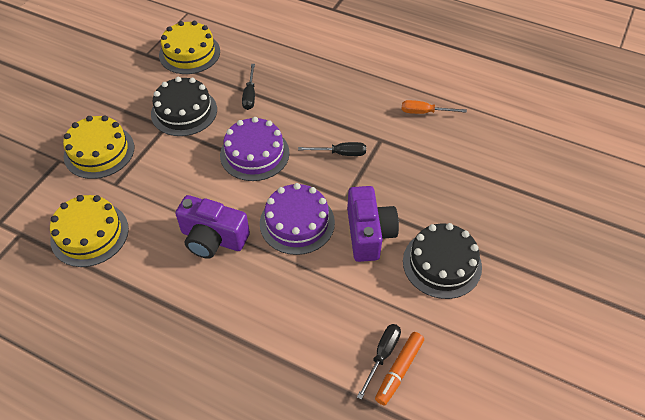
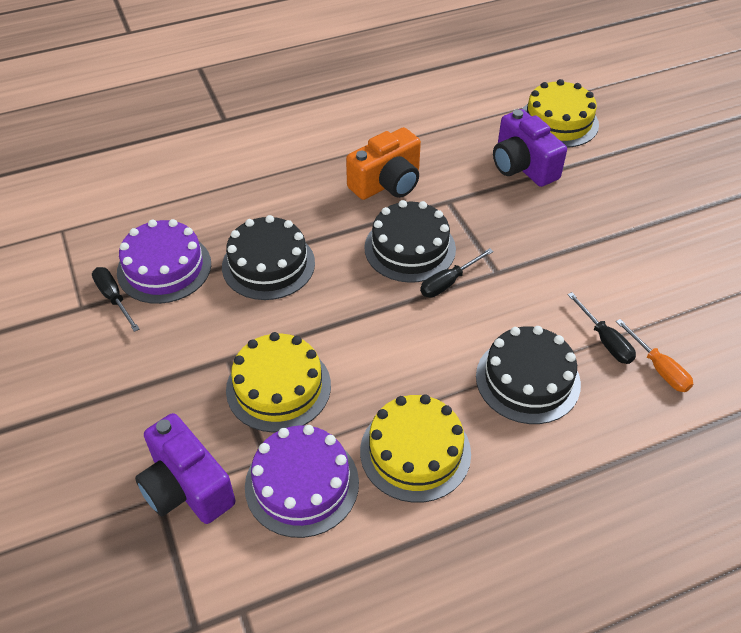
black cake: [151,77,217,136] [403,223,482,299] = 2 -> [222,215,315,300] [364,200,456,283] [476,326,581,424] = 3
orange camera: none = 0 -> [346,127,421,200] = 1
orange marker: [375,332,424,405] = 1 -> none = 0

